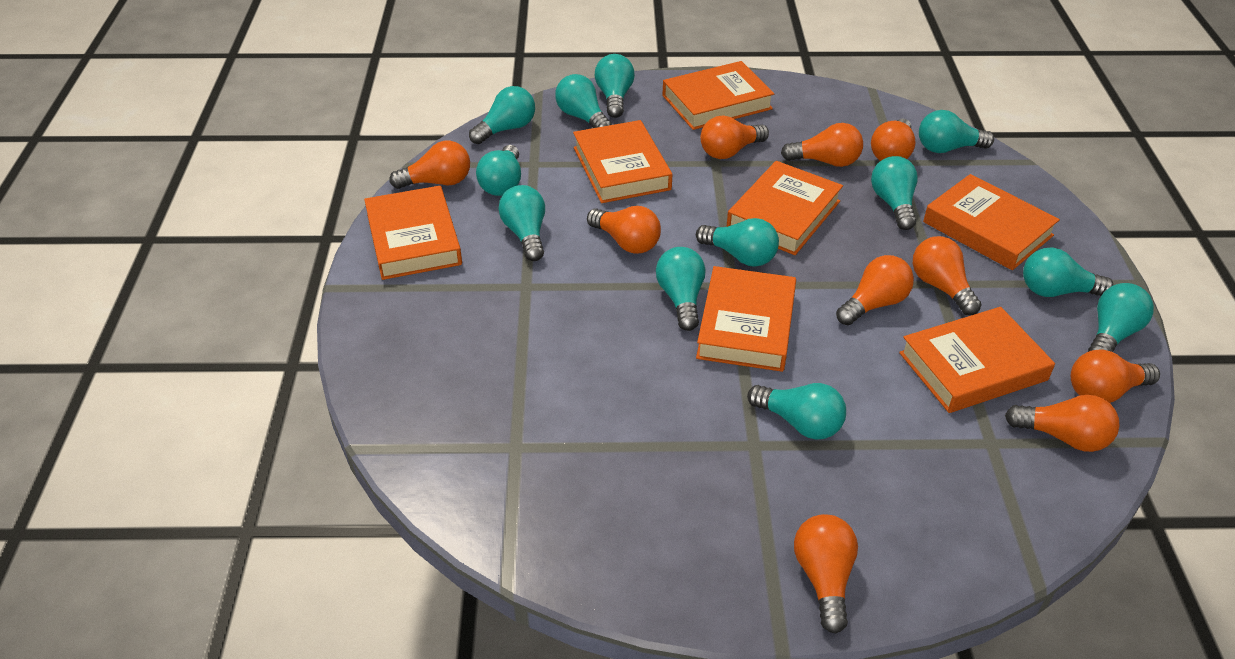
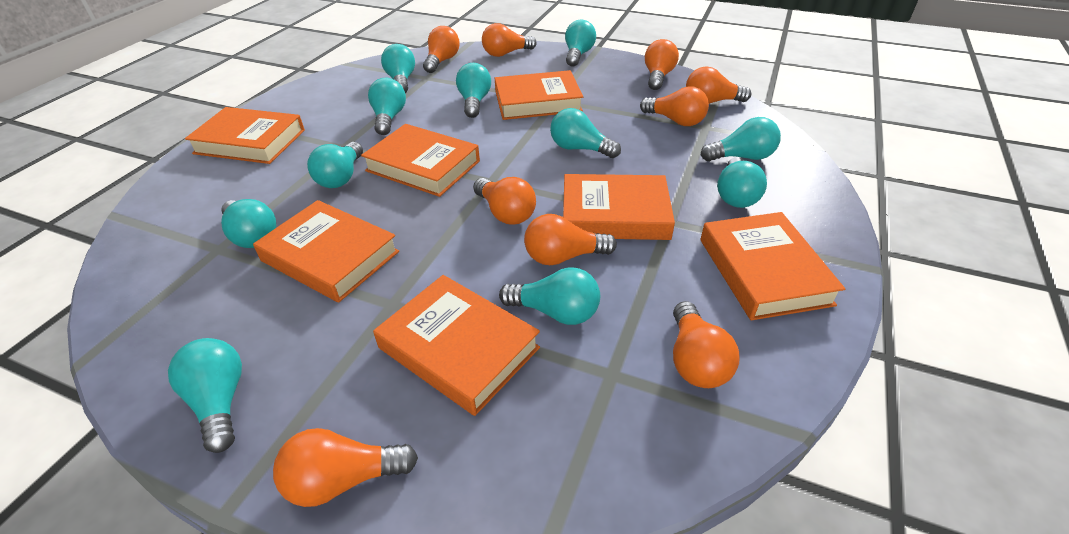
orange light bulb: [389,141,470,189] [587,206,661,254] [700,115,769,159] [781,123,863,167] [794,514,858,634] [836,255,914,325] [871,119,916,161] [913,236,981,315] [1005,395,1120,452] [1071,349,1160,403] = 10 -> [273,428,418,507] [423,26,460,73] [473,177,536,225] [482,23,537,57] [524,214,617,265] [640,86,709,126] [645,39,679,90] [673,301,739,388] [686,66,751,104] = 9
turquoise light bulb: [469,86,535,144] [476,145,521,196] [498,185,545,261] [555,74,612,128] [595,54,635,118] [656,247,705,331] [696,218,779,267] [747,383,846,440] [871,156,918,230] [919,110,994,153] [1023,247,1113,297] [1088,283,1154,352] = 12 -> [168,338,242,453] [221,199,276,248] [307,142,363,188] [368,78,406,135] [381,44,415,93] [456,63,491,118] [499,267,600,325] [550,108,621,158] [565,20,596,67] [701,117,781,161] [717,157,767,208] = 11

